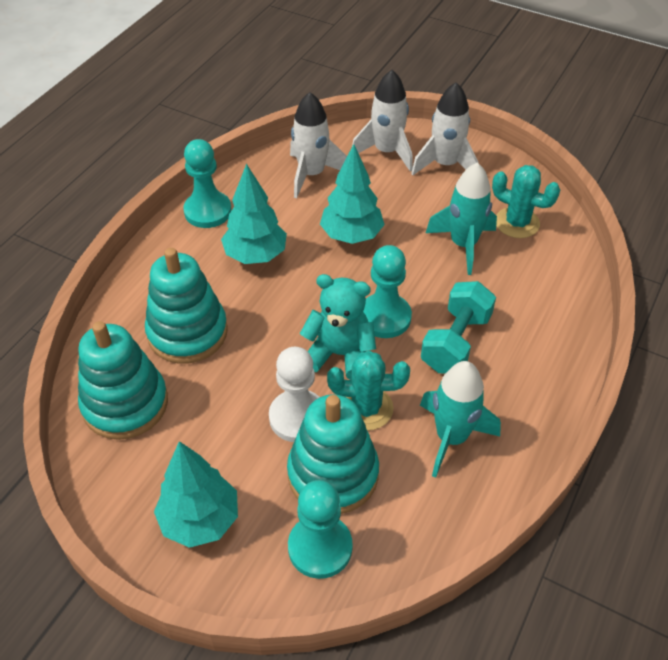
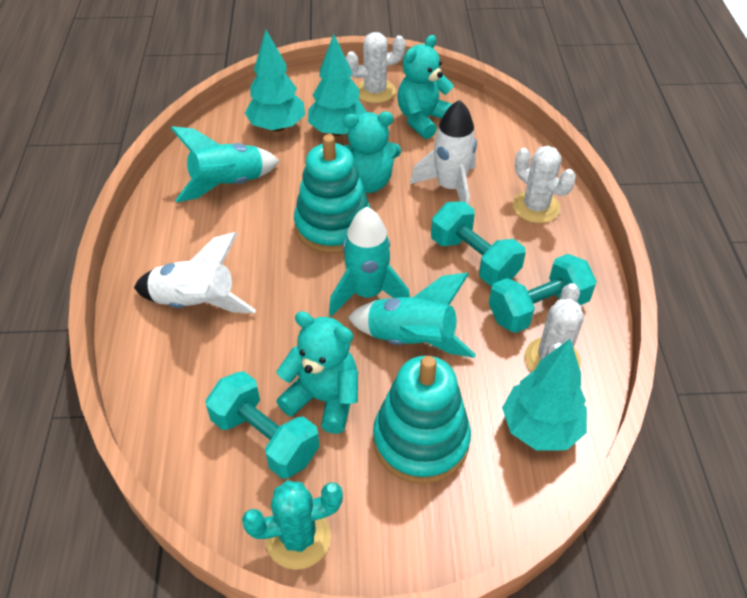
turquoise cactus: [327,351,410,430] [492,165,560,238] = 2 -> [242,481,343,570] = 1
turquoise dumbbell: [421,281,496,373] = 1 -> [205,371,320,479] [431,201,526,286] [489,254,597,333] = 3
turquoise pawn: [183,139,232,228] [288,480,353,579] [363,245,412,338] = 3 -> none = 0
turquoise rocket: [420,361,501,478] [426,162,497,275] = 2 -> [171,126,279,202] [329,207,410,316] [348,273,476,358] = 3
turquoise stacking toy: [78,321,168,440] [145,248,228,364] [287,394,379,514] = 3 -> [294,135,371,254] [373,356,471,484] = 2
turquoise teddy bear: [300,274,376,380] = 1 -> [276,311,358,434] [343,112,401,193] [397,35,454,139] = 3
white cactus: none = 0 -> [345,32,406,103] [513,146,576,223] [525,283,584,372] = 3
white pawn: [269,347,319,442] = 1 -> none = 0
white rocket: [290,92,347,198] [352,70,413,172] [411,82,479,175] = 3 -> [134,232,256,313] [410,100,477,205] = 2

